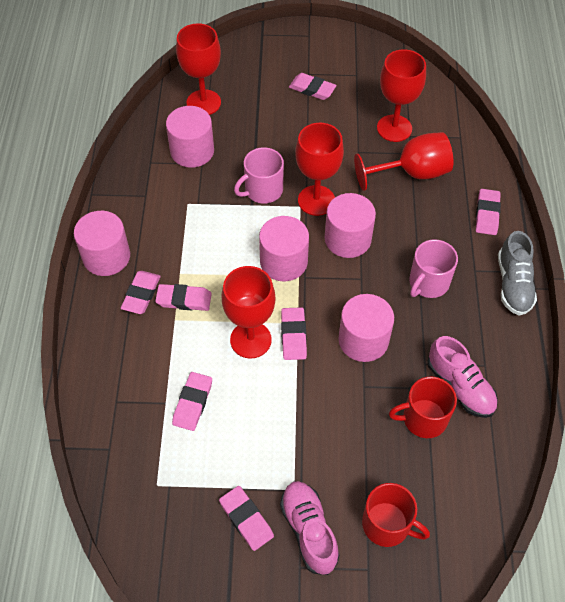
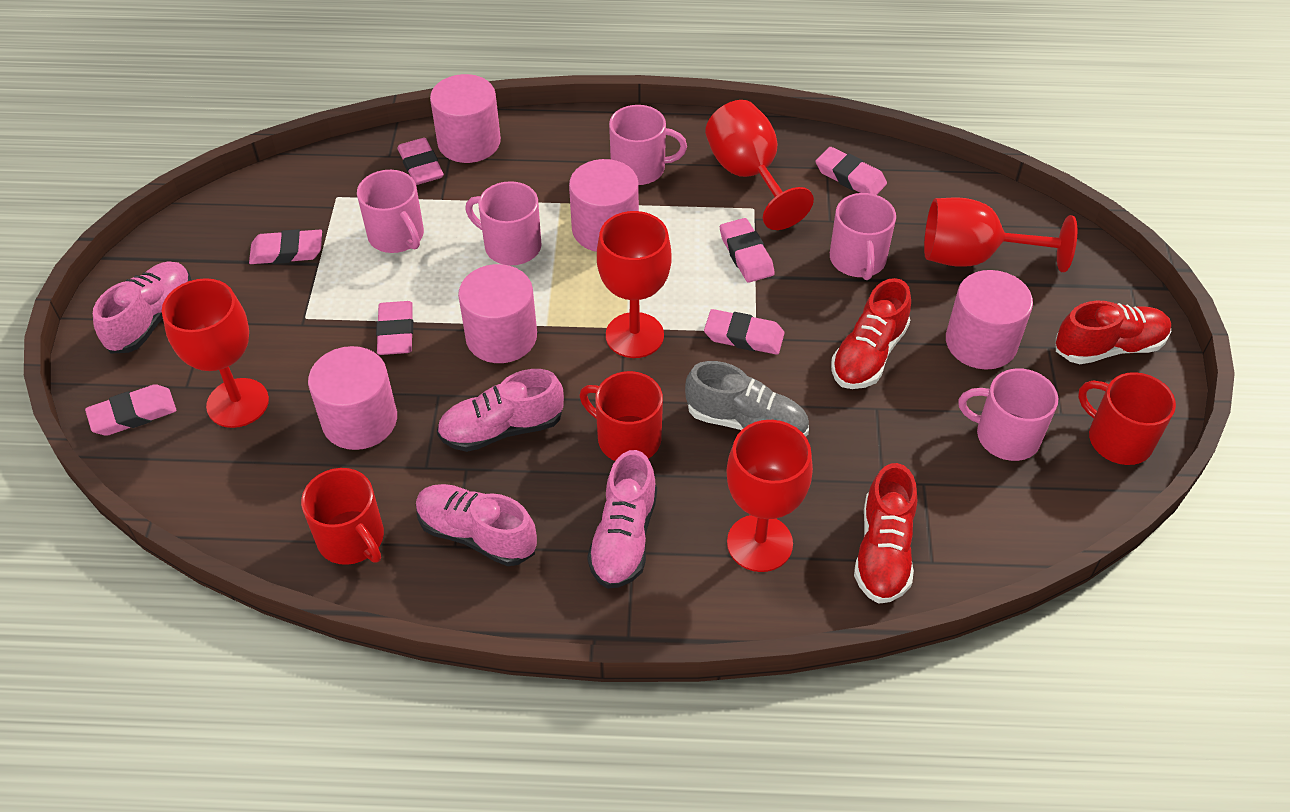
pink mug: [234,147,284,204] [409,239,458,298] = 2 -> [357,170,424,253] [465,181,542,265] [609,105,687,185] [830,193,896,280] [958,368,1058,461] = 5
pink shoe: [280,481,339,575] [427,336,498,418] = 2 -> [93,261,191,354] [416,484,537,566] [437,369,564,452] [587,450,657,589] = 4
red mug: [362,483,430,547] [389,377,457,438] = 2 -> [301,468,384,565] [580,371,663,461] [1078,372,1176,465] = 3
red shoe: none = 0 -> [831,278,911,389] [854,463,917,604] [1056,301,1171,364] = 3

